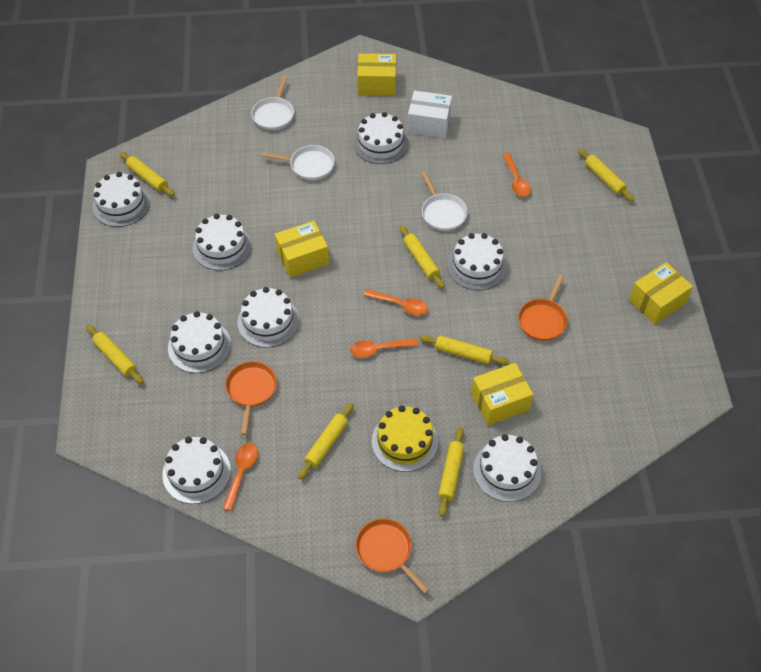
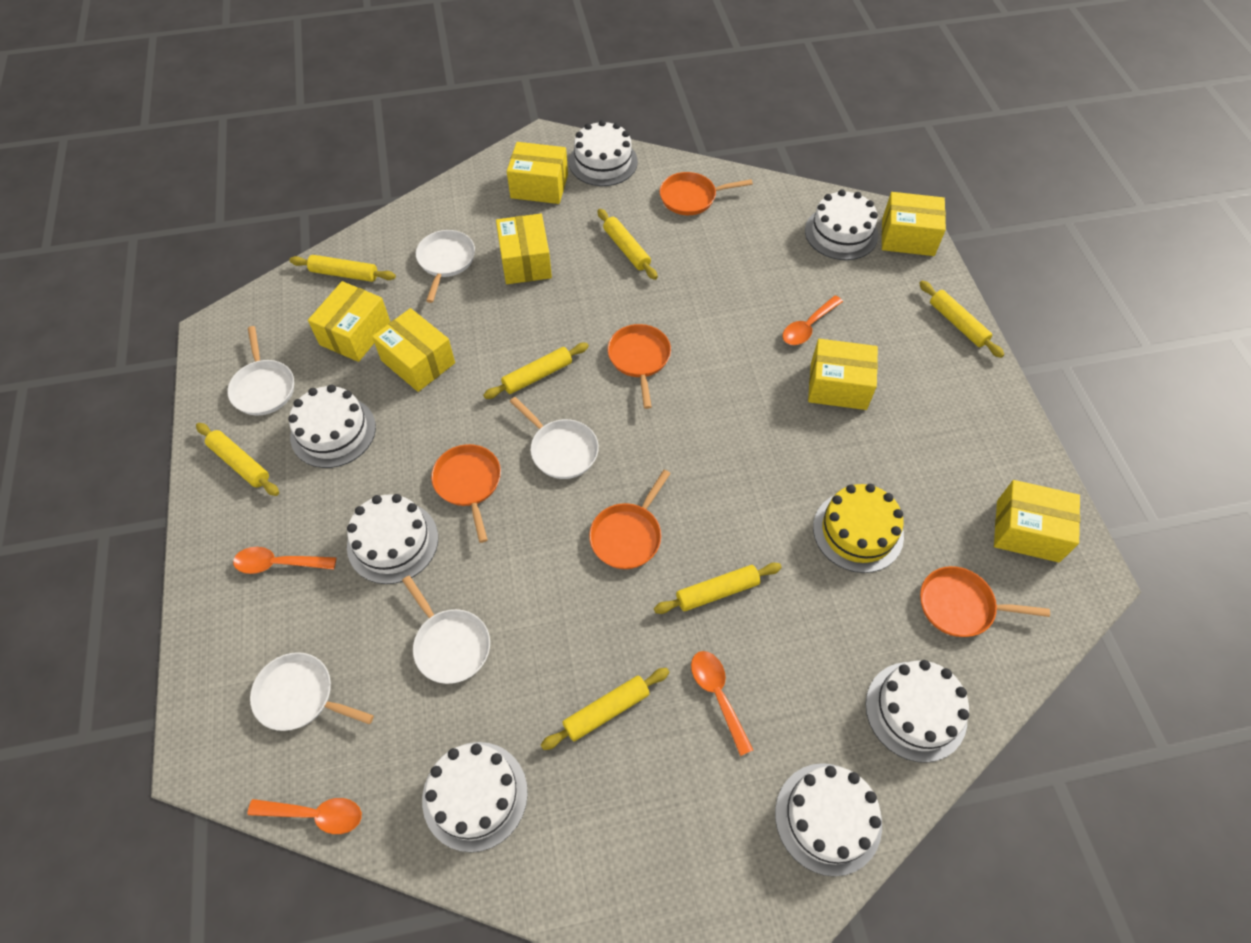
orange pan: [225,361,277,435] [355,518,430,594] [518,274,568,341] = 3 -> [431,444,501,543] [589,470,671,569] [608,324,671,409] [659,172,753,215] [920,566,1050,637] = 5
white box: [407,90,452,138] = 1 -> none = 0
white cake: [92,172,150,227] [162,437,231,504] [168,311,231,373] [193,214,252,270] [237,287,299,348] [354,112,408,164] [447,233,507,290] [473,434,541,502] = 8 -> [288,384,376,468] [347,494,438,584] [422,742,528,852] [569,120,638,186] [775,763,882,876] [805,189,878,260] [866,660,969,763] = 7
white pan: [251,76,294,130] [262,145,335,180] [421,171,468,231] = 3 -> [227,326,294,415] [250,652,374,731] [402,576,490,684] [416,230,475,303] [510,397,599,479] = 5
yellow box: [275,221,329,278] [357,53,396,95] [471,363,533,425] [629,262,693,324] = 4 -> [308,281,390,362] [372,308,455,392] [496,214,552,284] [507,142,568,204] [808,339,878,410] [882,192,946,256] [994,480,1080,562] = 7

